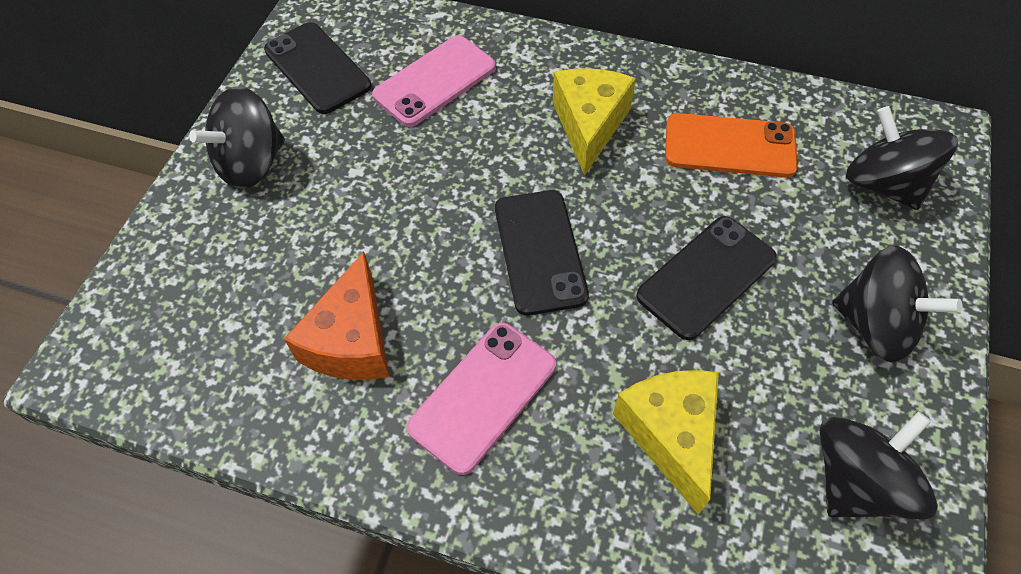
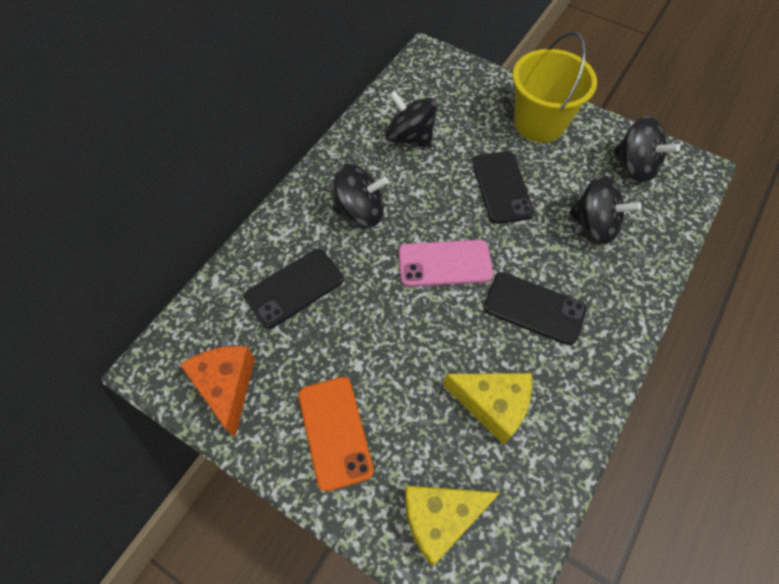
pink phone: [372,36,496,127] [406,323,556,475] = 2 -> [399,240,493,287] = 1
yellow bucket: none = 0 -> [513,31,597,143] = 1

